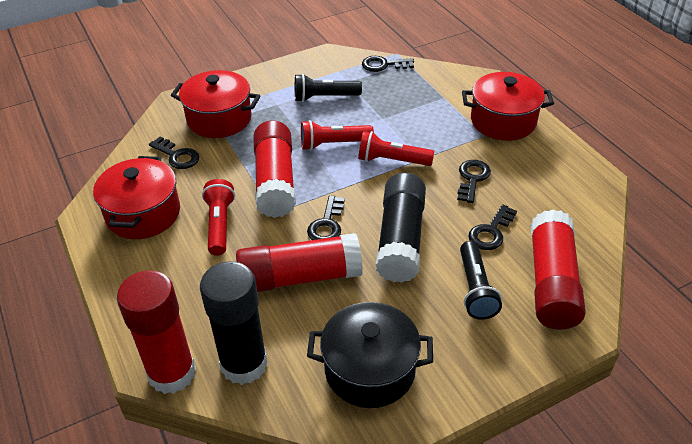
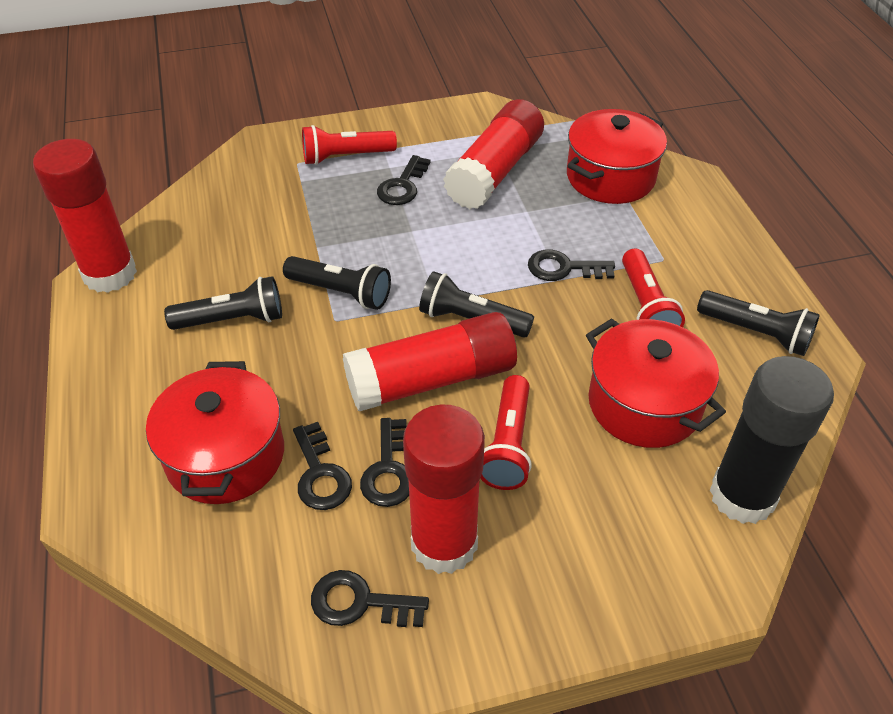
black flashlight: [295,74,362,102] [460,241,502,320] = 2 -> [164,276,282,330] [283,256,391,310] [419,271,534,338] [697,290,820,356] = 4
black glue stick: [200,261,268,385] [376,173,426,283] = 2 -> [710,356,834,524] = 1
black pot: [307,302,433,408] = 1 -> none = 0

